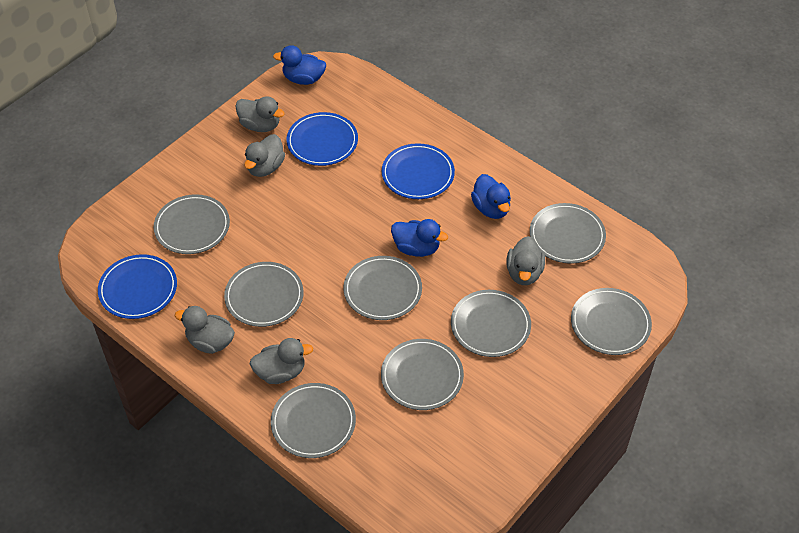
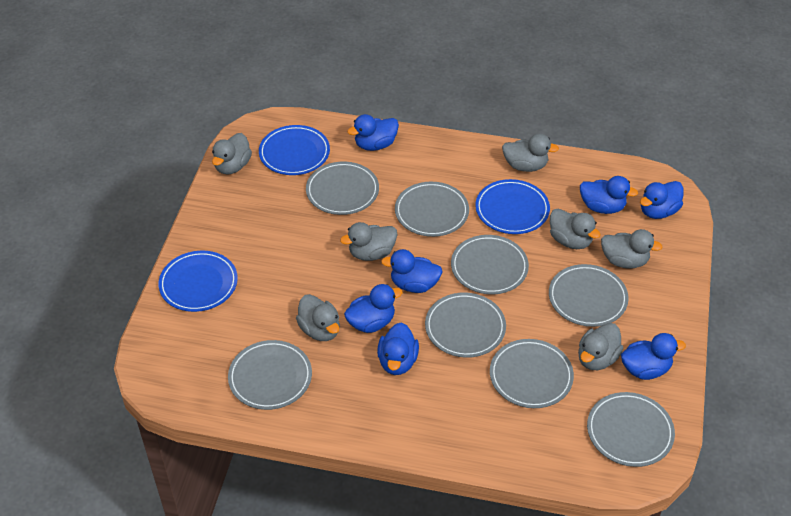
blue duck: [273,45,326,85] [391,219,448,257] [471,174,511,219] = 3 -> [344,284,403,333] [347,114,399,151] [377,322,419,375] [381,249,443,293] [580,176,638,214] [621,333,686,380] [640,181,684,219] = 7
grey duck: [175,306,235,354] [235,96,285,132] [244,134,285,177] [250,338,313,384] [506,236,545,285] = 5 -> [212,133,252,174] [296,294,340,341] [340,222,397,261] [502,134,559,172] [550,209,601,249] [578,323,623,370] [601,229,663,269] = 7

